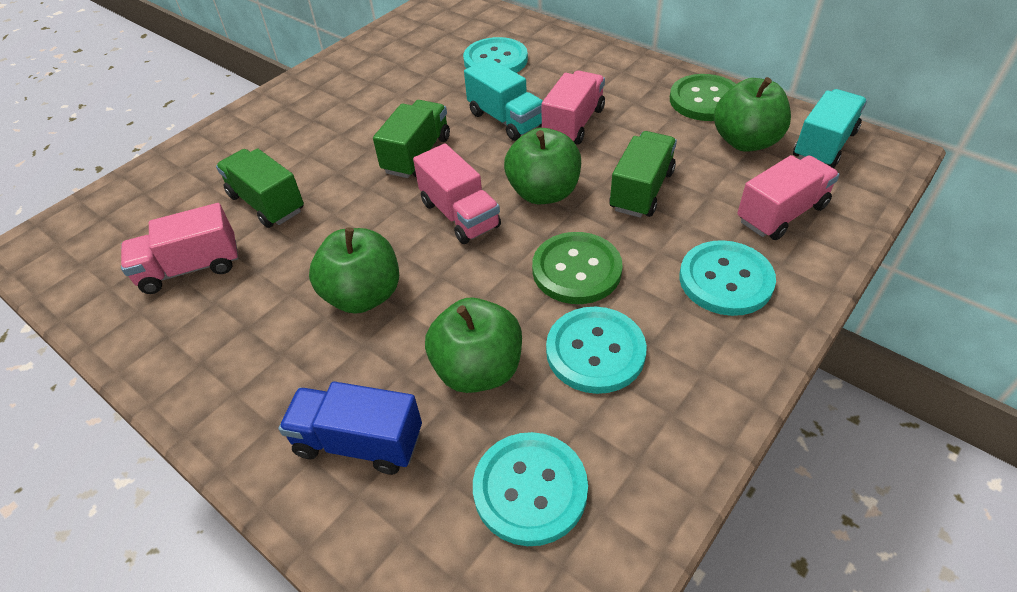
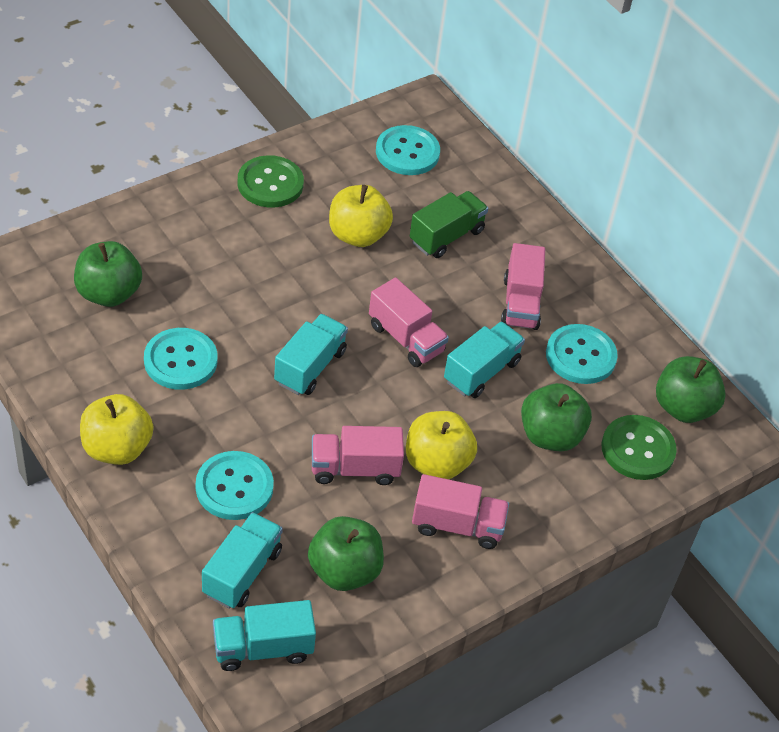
blue truck: [278,381,422,475] = 1 -> none = 0
green truck: [216,148,304,228] [373,100,450,178] [609,131,677,218] = 3 -> [410,191,488,258] = 1
turquoise truck: [464,58,542,141] [793,89,867,168] = 2 -> [202,512,283,609] [213,600,316,671] [274,314,348,395] [444,322,525,398] = 4
yellow apple: none = 0 -> [80,394,154,465] [329,185,393,247] [406,411,477,479] = 3

